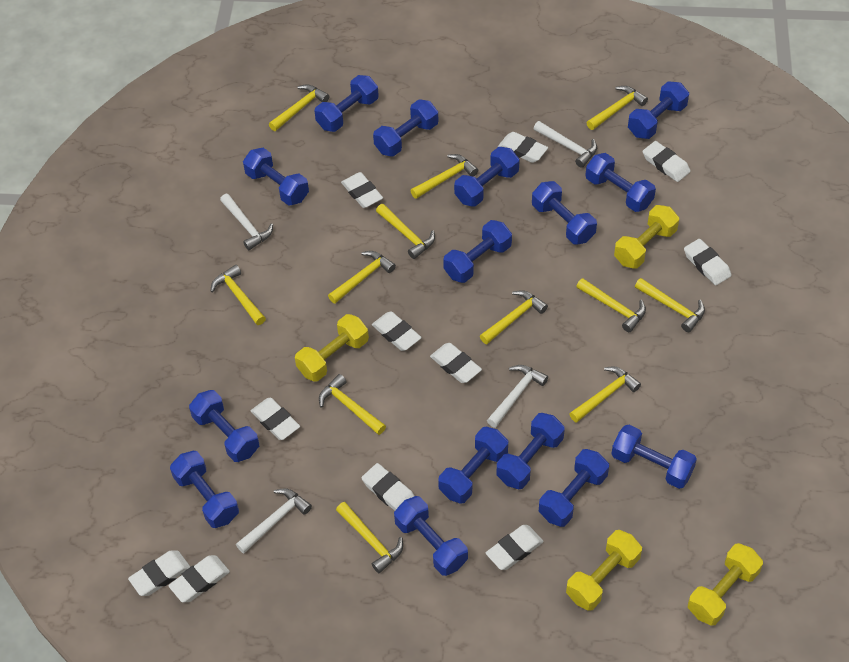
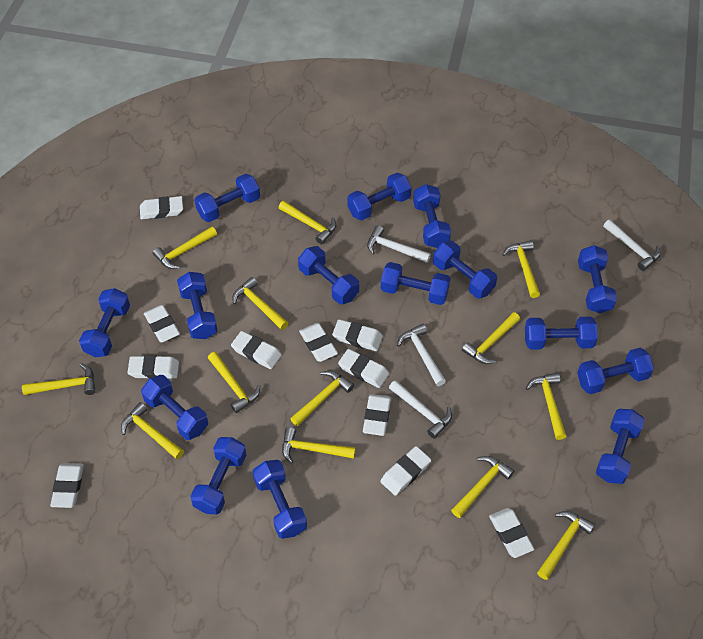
yellow dumbbell: [295,314,369,382] [566,530,642,611] [614,205,679,269] [688,543,763,626] = 4 -> none = 0
yellow hammer: [211,265,266,325] [269,84,329,131] [319,374,386,435] [328,251,396,303] [336,502,403,573] [376,204,435,259] [410,154,478,199] [480,290,548,344] [570,366,641,423] [576,278,646,332] [587,86,648,130] [635,278,705,332] = 12 -> [22,363,96,395] [121,402,184,459] [153,227,217,269] [208,352,260,413] [233,277,288,330] [279,201,336,244] [282,427,356,463] [290,371,354,426] [451,456,514,518] [462,312,520,364] [502,240,540,298] [526,373,567,440] [537,511,595,580] = 13

